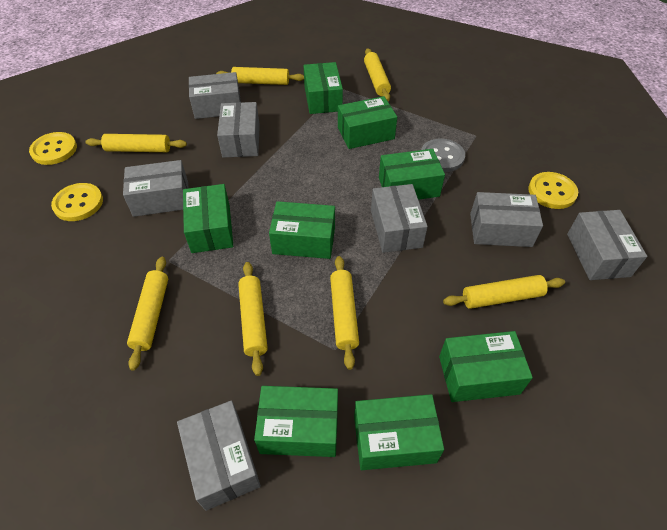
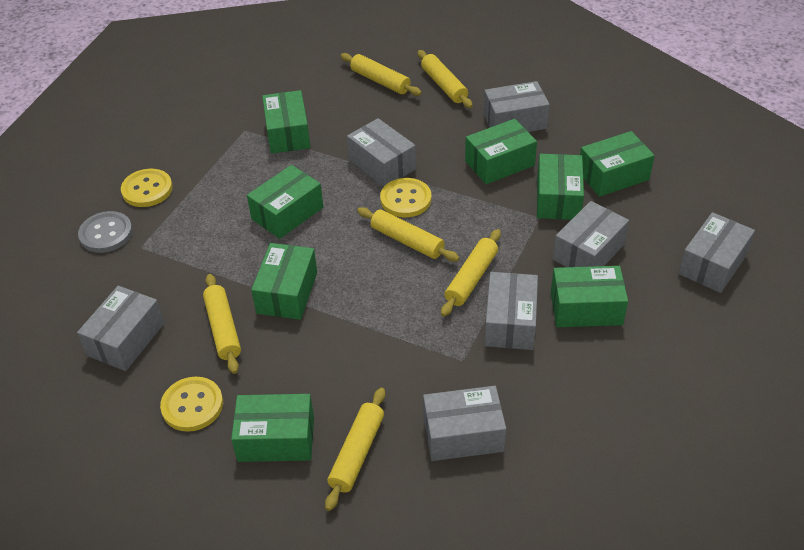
yellow rolling pin: [85,134,187,152] [127,257,168,371] [216,67,304,85] [238,262,268,376] [330,256,359,370] [364,48,391,101] [443,275,565,309] = 7 -> [203,274,241,374] [325,388,385,511] [340,53,422,96] [357,207,460,262] [418,50,473,108] [441,229,501,317] = 6

